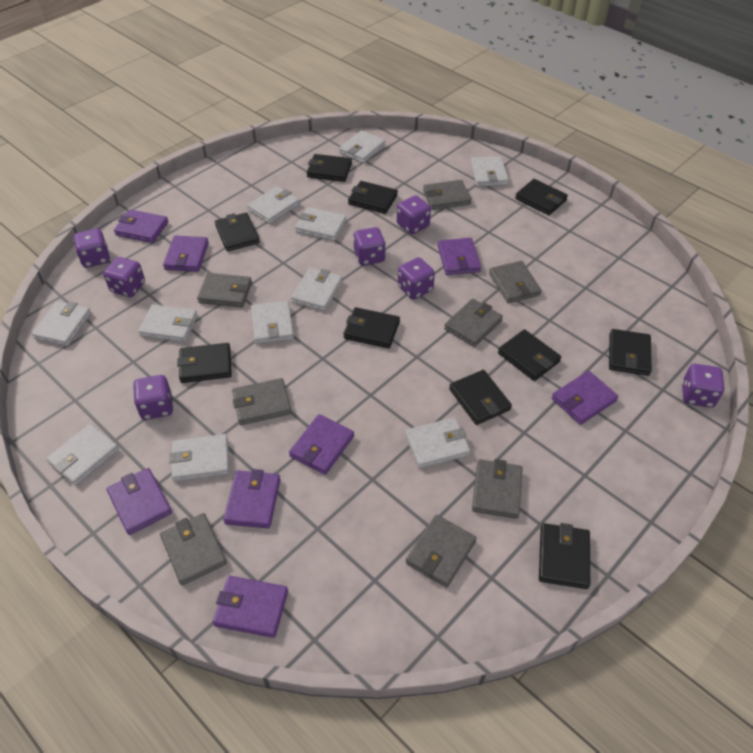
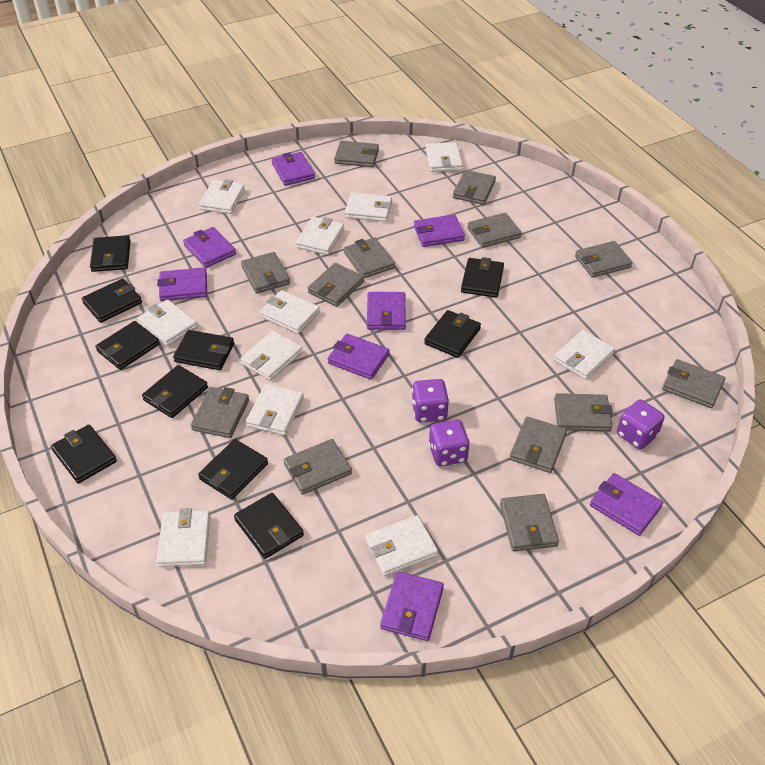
grey wallet: [160,513,227,585] [197,273,252,307] [232,378,292,425] [406,515,477,588] [423,180,471,210] [444,299,503,347] [472,459,523,519] [489,261,542,303] = 8 -> [191,387,249,438] [241,252,290,294] [284,439,352,495] [308,263,364,307] [334,141,379,167] [344,237,395,278] [453,170,496,205] [467,213,522,248] [500,494,559,551] [509,417,567,473] [554,393,613,432] [575,241,633,278] [662,359,726,408] = 13
purple dice: [74,229,110,268] [103,257,145,297] [133,375,173,420] [353,227,386,266] [397,195,431,234] [398,257,435,299] [682,364,725,408] = 7 -> [412,379,449,422] [429,420,470,466] [617,399,664,449] = 3

